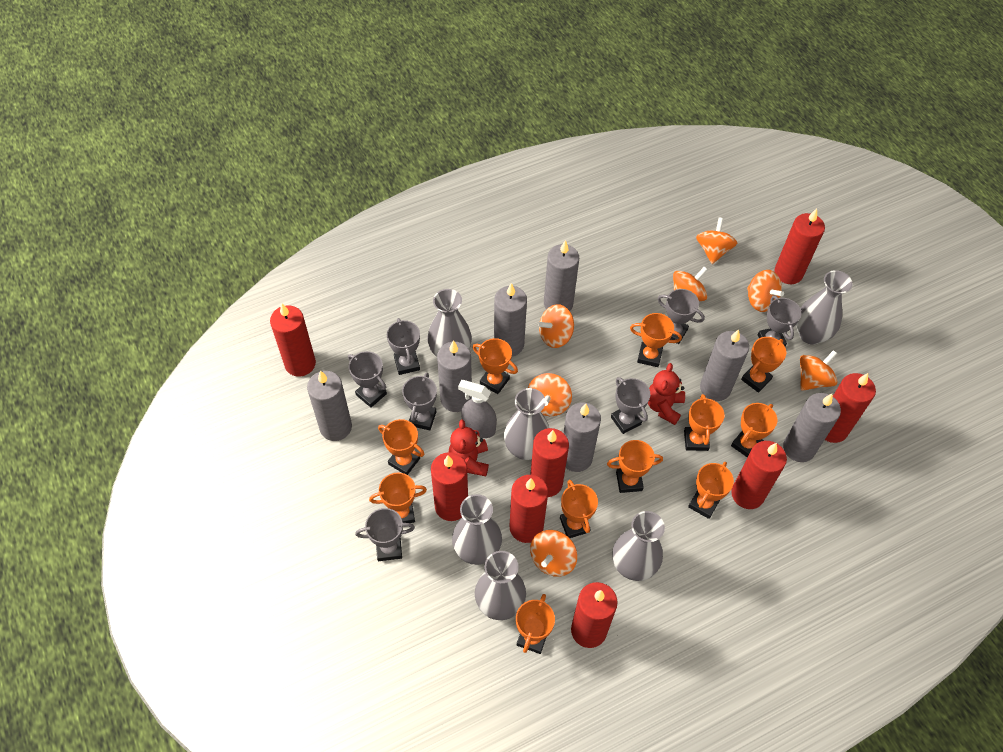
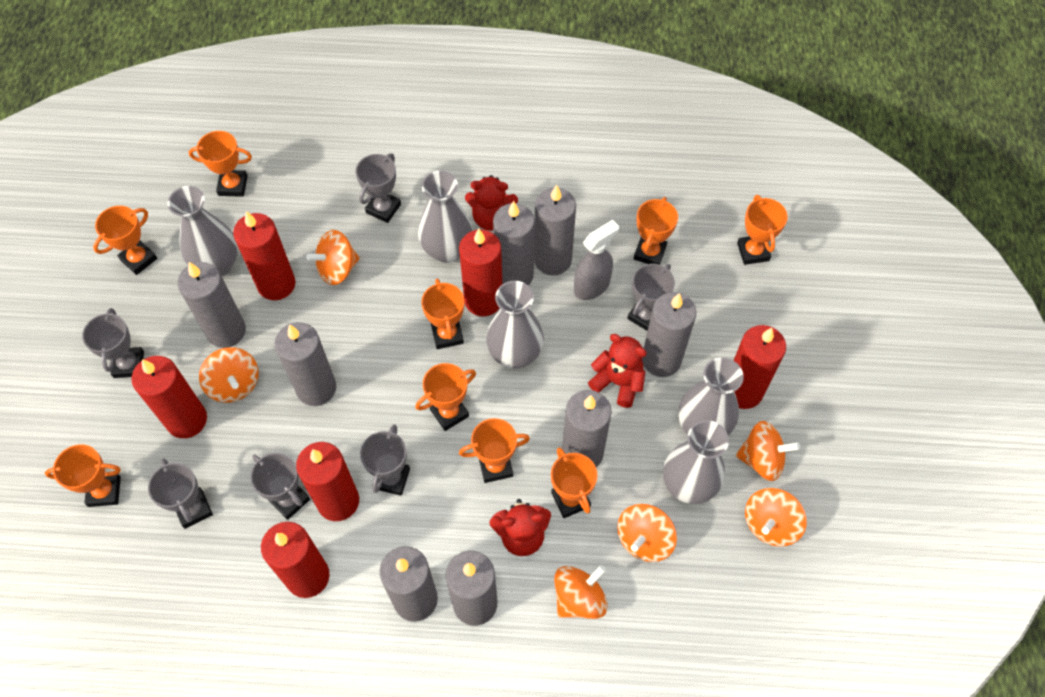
grey candle: [307,370,352,441] [437,340,472,412] [494,283,527,356] [544,240,579,311] [563,403,601,472] [700,329,749,401] [783,393,841,462] = 7 -> [178,262,246,348] [275,322,336,406] [380,546,438,622] [446,551,497,626] [493,201,535,285] [534,185,576,276] [562,390,612,467] [642,292,696,377] = 8
grey trophy: [348,351,387,408] [355,508,415,561] [387,318,420,375] [402,373,437,430] [611,377,650,434] [657,289,705,344] [758,296,802,347] = 7 -> [82,308,144,378] [148,458,213,529] [250,453,310,520] [356,153,401,223] [360,424,410,496] [627,264,675,331] = 6
grey vase: [427,289,472,357] [452,494,502,565] [475,551,526,620] [504,388,549,460] [612,511,665,581] [796,270,853,345] = 6 -> [167,186,238,276] [418,171,473,263] [486,281,544,369] [663,420,729,504] [679,357,744,435] = 5
orange spinning top: [528,373,572,416] [530,530,577,577] [539,304,574,348] [673,267,708,301] [696,217,737,264] [747,270,784,312] [800,350,838,391] = 7 -> [199,347,259,403] [306,230,360,285] [554,565,608,619] [617,504,677,562] [736,421,800,481] [745,488,806,546] = 6
orange trophy: [369,473,427,523] [378,419,425,475] [473,338,518,394] [516,594,555,654] [560,480,598,538] [607,440,663,493] [630,313,682,367] [684,394,724,451] [688,462,734,519] [731,403,777,457] [741,337,786,393] = 11 -> [44,444,121,507] [93,206,157,275] [189,131,252,197] [416,363,476,431] [421,278,464,349] [459,418,530,483] [551,447,597,518] [634,197,678,265] [737,195,788,265] = 9
red candle: [270,304,316,377] [431,452,468,521] [510,475,548,543] [530,428,569,497] [571,582,618,648] [731,441,787,509] [774,209,825,284] [825,373,876,443] = 8 -> [131,356,207,438] [233,211,296,300] [261,522,329,598] [296,442,359,521] [459,228,502,316] [733,325,786,409] = 6
red teddy bear: [449,419,489,476] [648,363,685,425] = 2 -> [465,175,518,231] [490,499,551,556] [588,334,647,408] = 3

